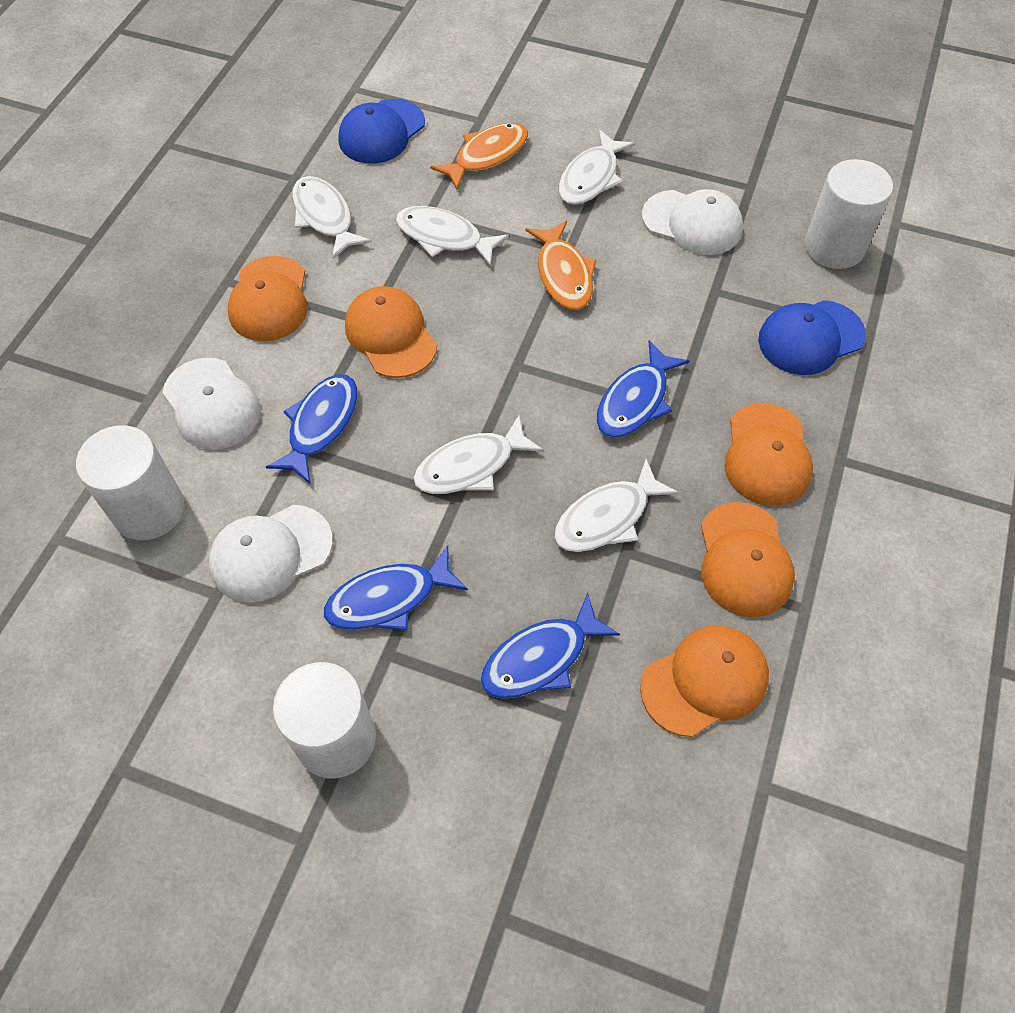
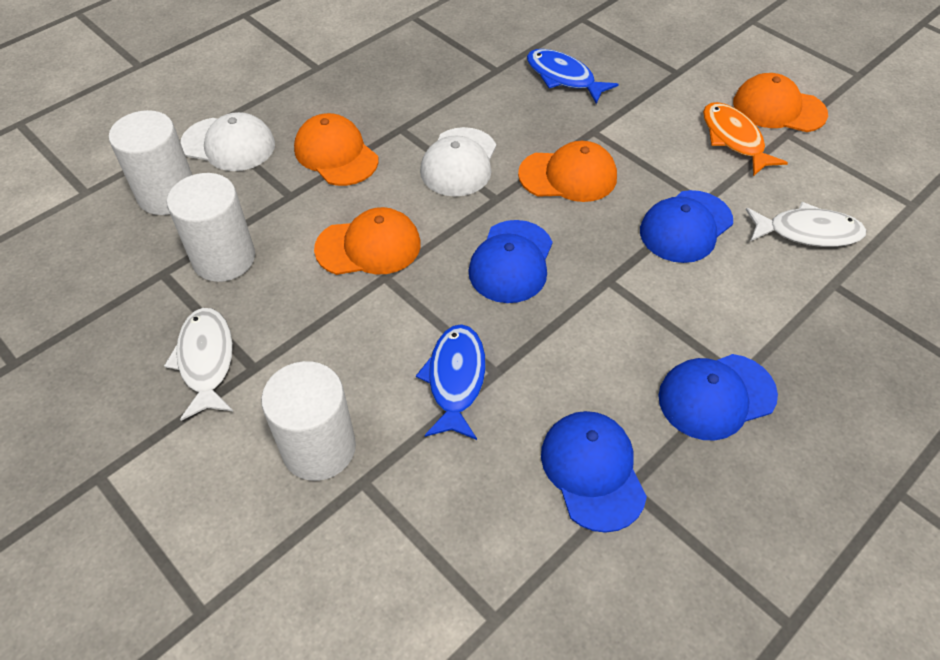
blue cap: [338,99,425,164] [758,300,866,375] = 2 -> [468,220,553,303] [541,411,647,533] [640,190,733,263] [658,354,778,440] = 4
blue fish: [266,374,357,485] [324,546,468,630] [481,593,620,699] [597,340,689,438] = 4 -> [416,324,486,440] [527,49,619,104] = 2
orange cap: [228,256,308,341] [345,286,437,378] [640,625,769,737] [701,502,795,617] [724,403,813,506] = 5 -> [294,113,378,186] [314,207,421,275] [518,141,617,202] [733,73,828,132] = 4
orange fish: [430,123,528,190] [526,221,597,310] = 2 -> [703,102,788,176] = 1
white cap: [162,358,261,450] [209,505,333,603] [642,189,743,255] = 3 -> [180,112,275,171] [420,127,496,196] = 2
white fish: [292,176,372,259] [396,206,509,267] [414,415,544,494] [554,459,679,552] [559,130,635,205] = 5 -> [164,308,233,421] [746,202,867,247] = 2

